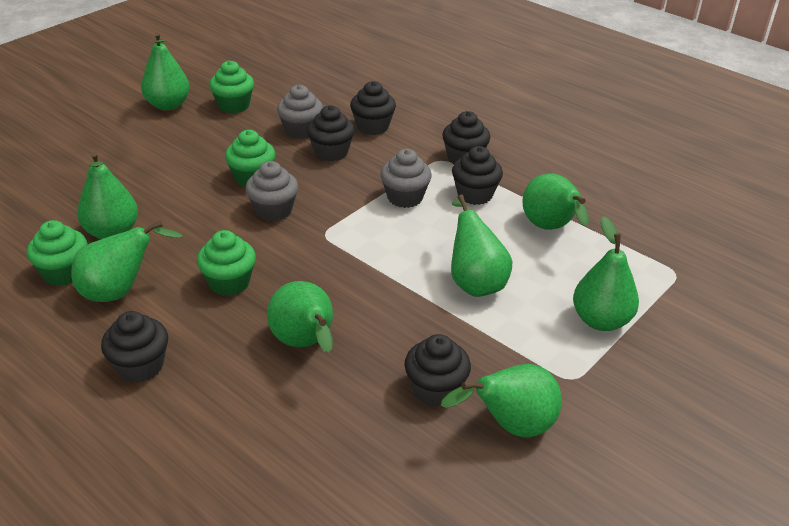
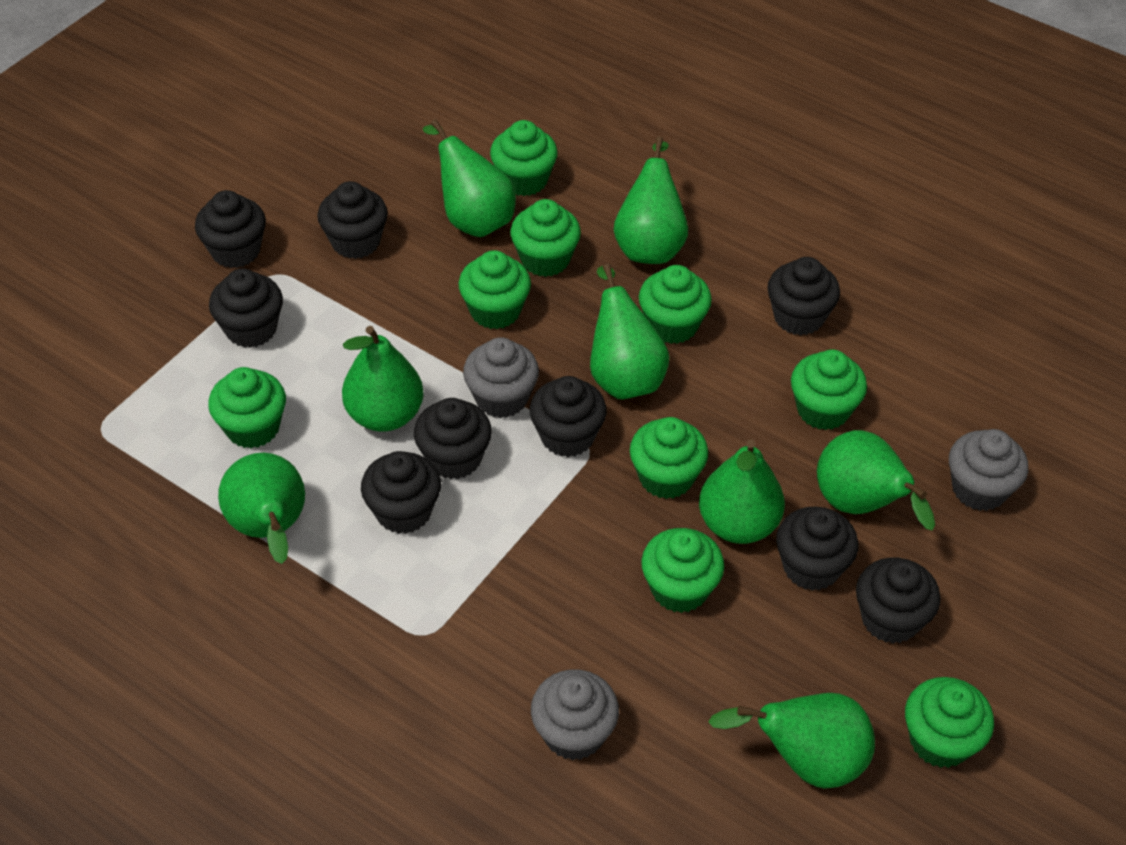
black cupcake: [101,311,168,383] [307,105,355,161] [350,81,396,135] [404,334,471,407] [442,111,490,164] [452,146,503,205] = 6 -> [195,190,266,268] [209,269,283,348] [317,181,388,259] [361,451,441,534] [414,398,492,479] [530,376,607,457] [767,257,840,336] [776,507,859,591] [856,558,941,644] = 9
green cupcake: [27,220,87,286] [197,230,256,296] [209,60,254,113] [225,130,275,187] = 4 -> [208,367,286,448] [458,250,531,329] [490,120,558,196] [510,199,581,277] [630,417,708,499] [639,265,712,344] [641,528,724,613] [791,350,867,430] [905,677,994,768] = 9

